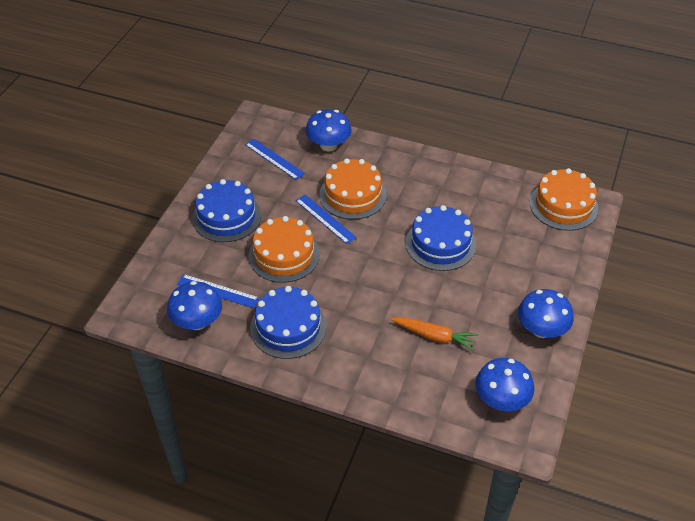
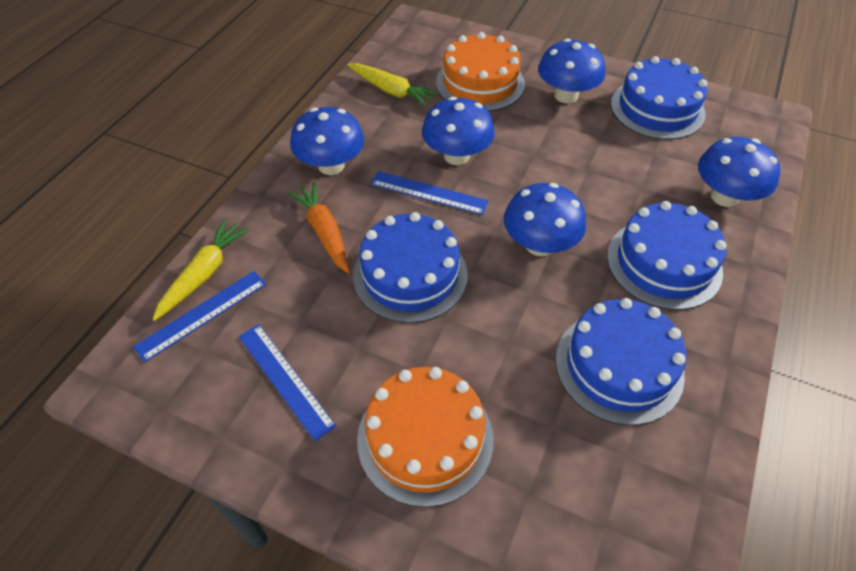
blue cake: [192,179,261,242] [250,286,327,359] [406,205,476,271] = 3 -> [353,212,468,323] [556,298,686,425] [607,201,727,310] [611,56,708,140] = 4
blue mushroom: [167,281,222,330] [305,109,352,152] [475,358,535,411] [518,289,574,338] = 4 -> [290,107,364,175] [422,97,495,165] [504,183,586,256] [538,39,605,103] [698,137,781,207] = 5
orange cake: [248,216,320,283] [319,158,387,219] [530,168,598,231] = 3 -> [357,367,493,507] [436,32,525,112] = 2
yellow carrot: none = 0 -> [153,219,249,321] [348,63,439,107] = 2

